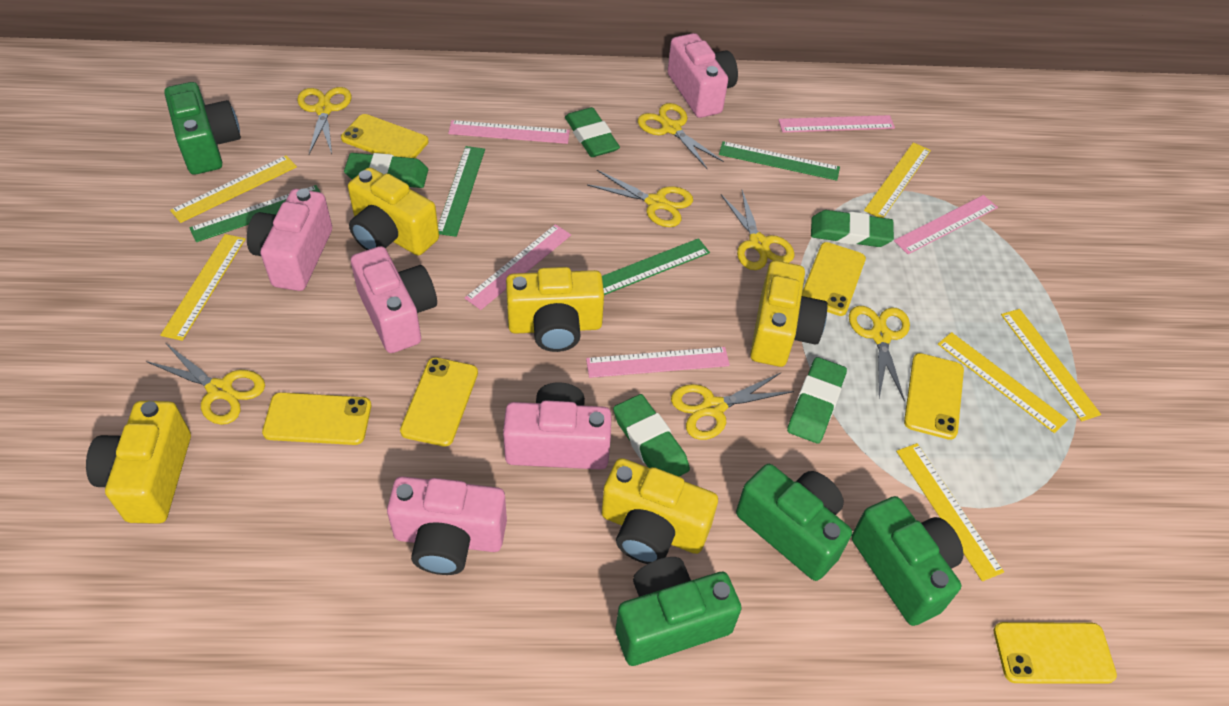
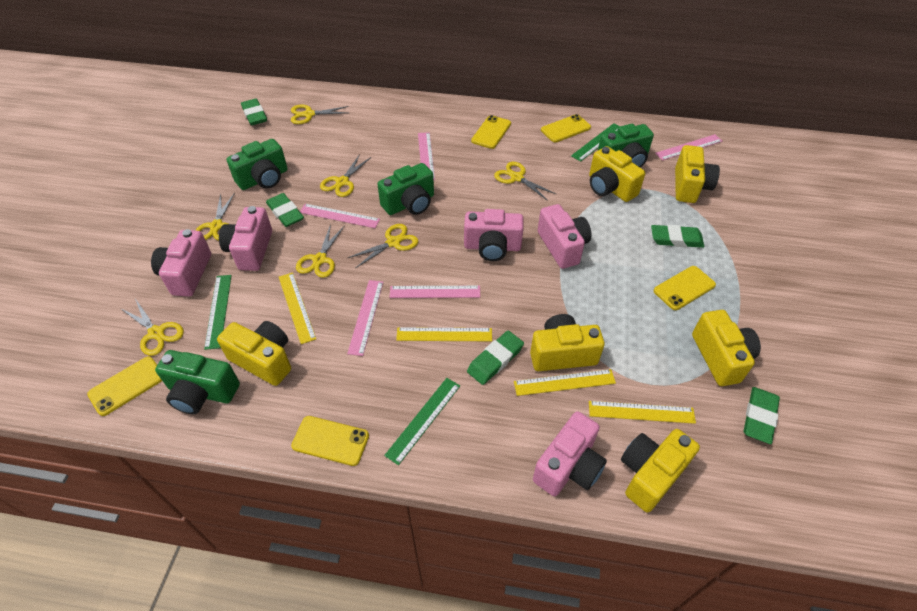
green ruler: [189,185,321,242] [438,146,485,237] [602,238,710,295] [719,141,840,181] = 4 -> [204,275,232,350] [384,378,460,465] [571,123,620,162] = 3
yellow camera: [86,401,191,524] [348,167,439,256] [506,267,604,352] [602,458,718,564] [750,261,828,367] = 5 -> [217,321,291,386] [530,314,605,371] [589,146,645,202] [621,429,700,512] [675,145,720,203] [692,310,761,386] = 6
yellow phone: [262,392,371,445] [341,114,428,158] [400,357,478,447] [802,242,866,316] [904,353,964,440] [994,622,1117,684] = 6 -> [87,356,162,416] [291,416,369,466] [471,115,511,149] [541,114,591,142] [654,266,716,310] = 5
yellow ruler: [160,234,246,341] [170,155,297,223] [864,142,931,218] [896,443,1004,581] [938,332,1068,433] [1001,309,1101,422] = 6 -> [279,272,316,344] [396,327,492,341] [514,369,616,396] [589,401,696,424] = 4

